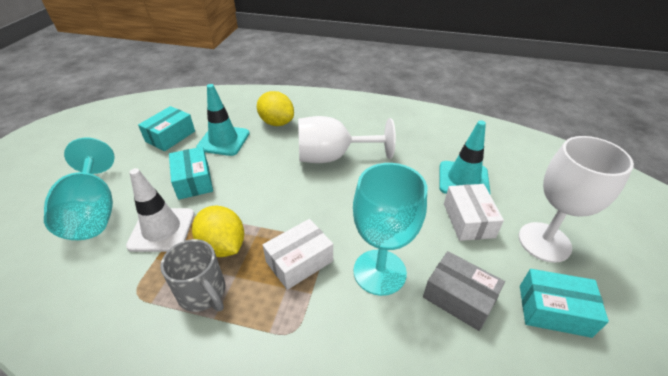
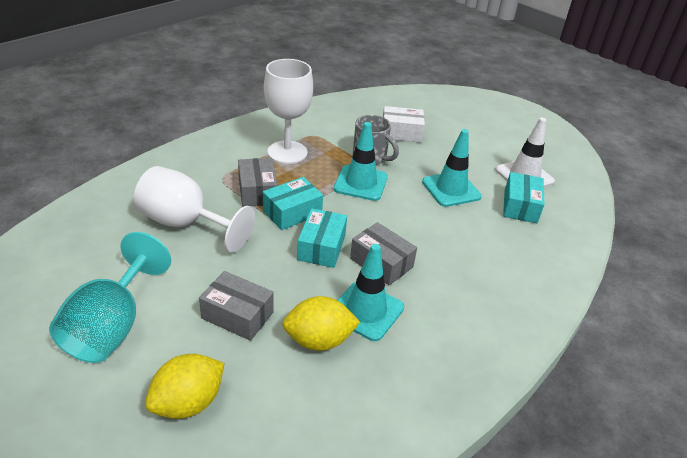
grey box: [423,251,505,331] = 1 -> [199,271,274,341] [238,158,278,207] [350,222,417,285] = 3
turquoise goblet: [44,138,115,240] [353,163,427,296] = 2 -> [49,232,171,363] = 1
turquoise traffic cone: [196,84,250,156] [439,120,490,194] = 2 -> [334,122,388,201] [337,244,404,341] [422,129,482,207] = 3
white box: [263,219,333,290] [444,184,504,241] = 2 -> [383,106,425,143] = 1

